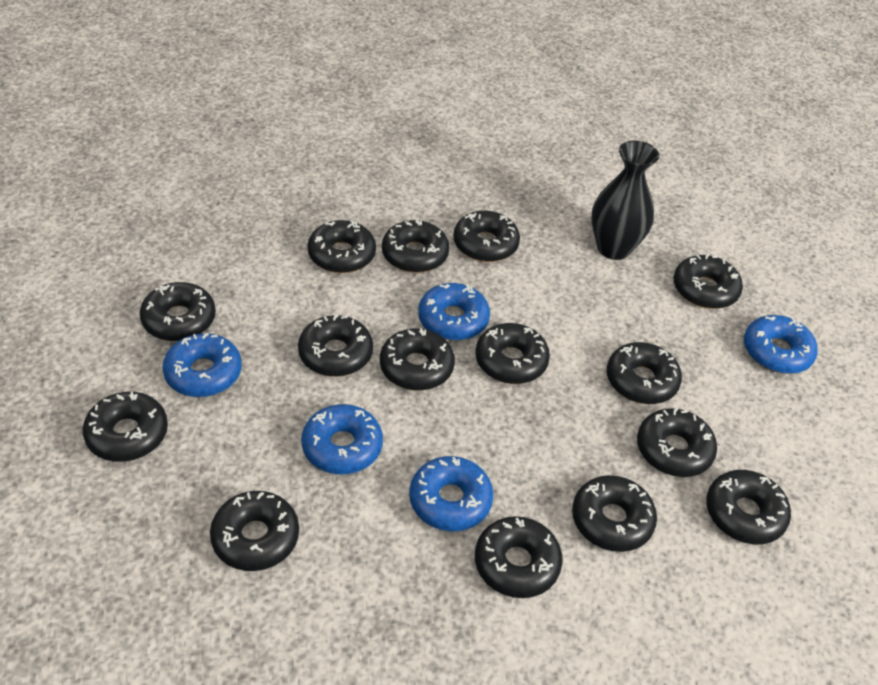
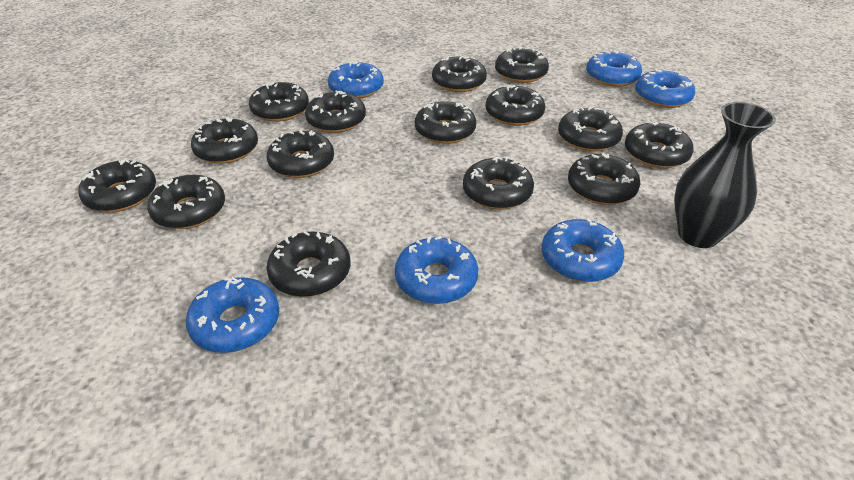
blue donut: [162,333,242,397] [301,404,383,474] [409,456,493,531] [418,283,490,341] [744,315,818,374] = 5 -> [185,277,279,353] [328,61,384,99] [395,236,478,304] [542,219,624,282] [586,50,642,87] [635,69,695,108] = 6

